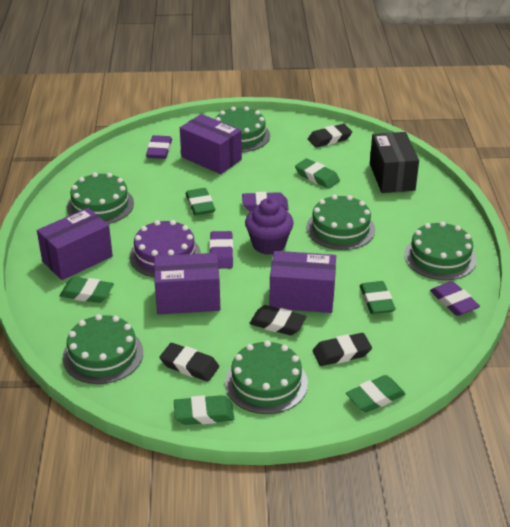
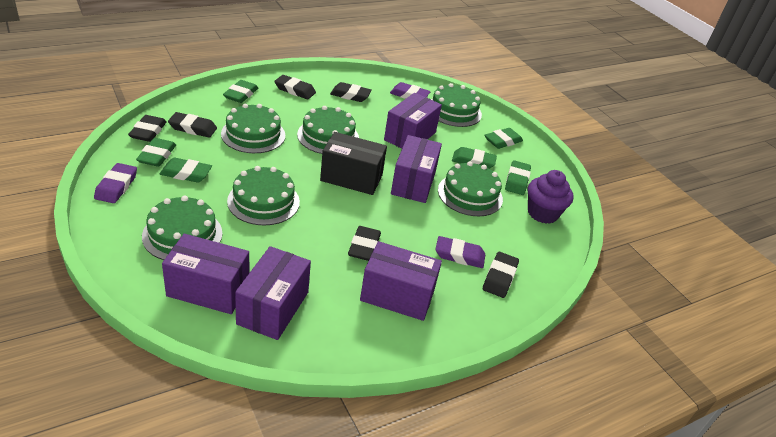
black eraser: [159,343,219,382] [249,305,306,335] [308,124,352,148] [312,333,372,366] = 4 -> [128,115,167,142] [168,112,217,138] [274,75,316,99] [330,82,372,102] [348,226,381,261] [483,252,519,298] = 6
purple box: [37,208,113,280] [154,253,220,314] [180,114,242,174] [269,251,336,313] = 4 -> [162,234,249,314] [235,246,311,340] [360,241,442,321] [384,93,442,148] [391,135,442,203] = 5
purple cake: [129,220,201,277] = 1 -> none = 0
purple eraser: [146,135,172,159] [209,231,233,269] [242,192,289,212] [430,281,480,316] = 4 -> [94,163,137,203] [390,82,431,99] [435,236,485,268] = 3

